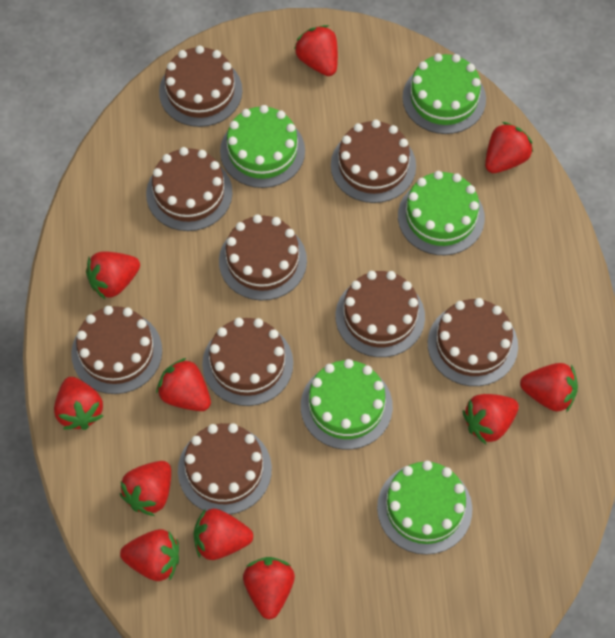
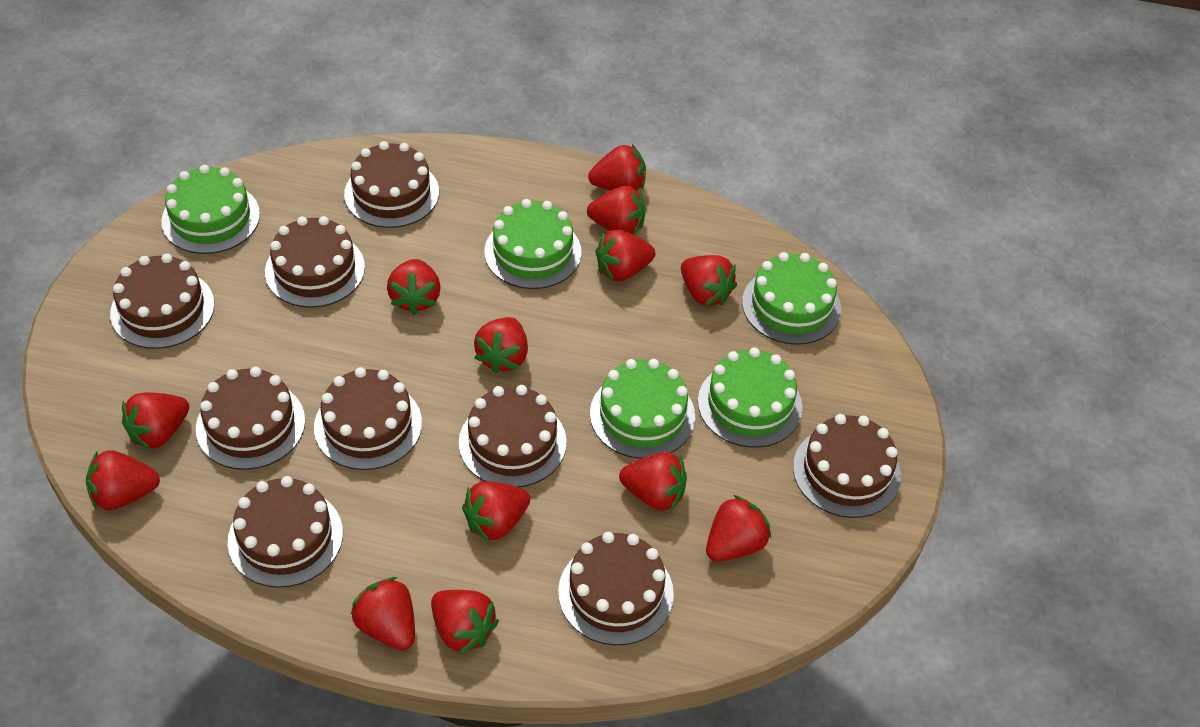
red strawberry: [54,377,103,430] [86,251,140,300] [120,461,171,516] [120,529,179,581] [156,358,211,411] [194,509,253,560] [243,557,295,619] [294,25,338,76] [463,394,519,444] [485,122,533,173] [520,363,578,412] = 11 -> [86,450,160,510] [122,392,189,450] [350,577,415,650] [387,259,441,315] [431,590,499,655] [462,481,530,542] [474,317,528,374] [587,186,645,235] [588,144,646,191] [596,230,655,281] [619,452,687,511] [681,255,737,306] [706,495,771,562] = 13

